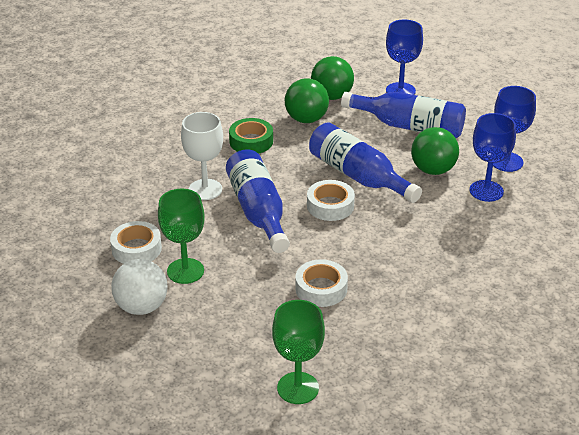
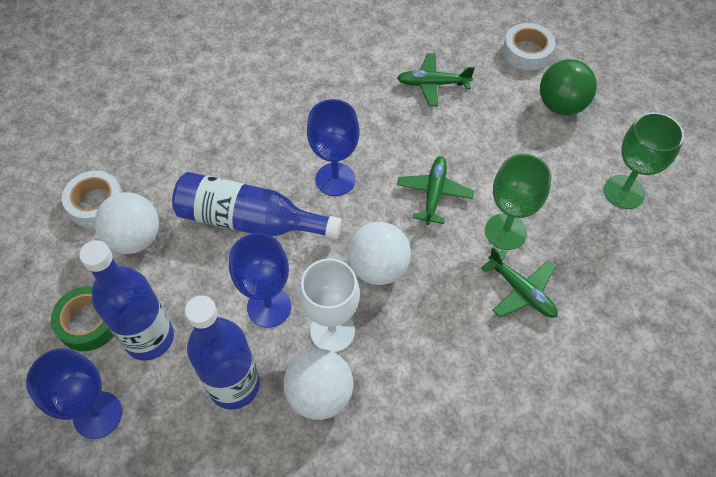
green ball: [285,78,329,123] [311,56,354,100] [411,127,459,175] = 3 -> [540,59,597,115] = 1
green plane: none = 0 -> [397,53,475,106] [397,156,474,225] [481,247,558,318] = 3
white ball: [111,259,168,315] = 1 -> [94,192,159,254] [283,349,353,420] [348,222,411,285] = 3
white tape: [110,221,162,264] [295,259,348,307] [307,180,355,221] = 3 -> [62,171,123,228] [503,23,555,70] = 2

